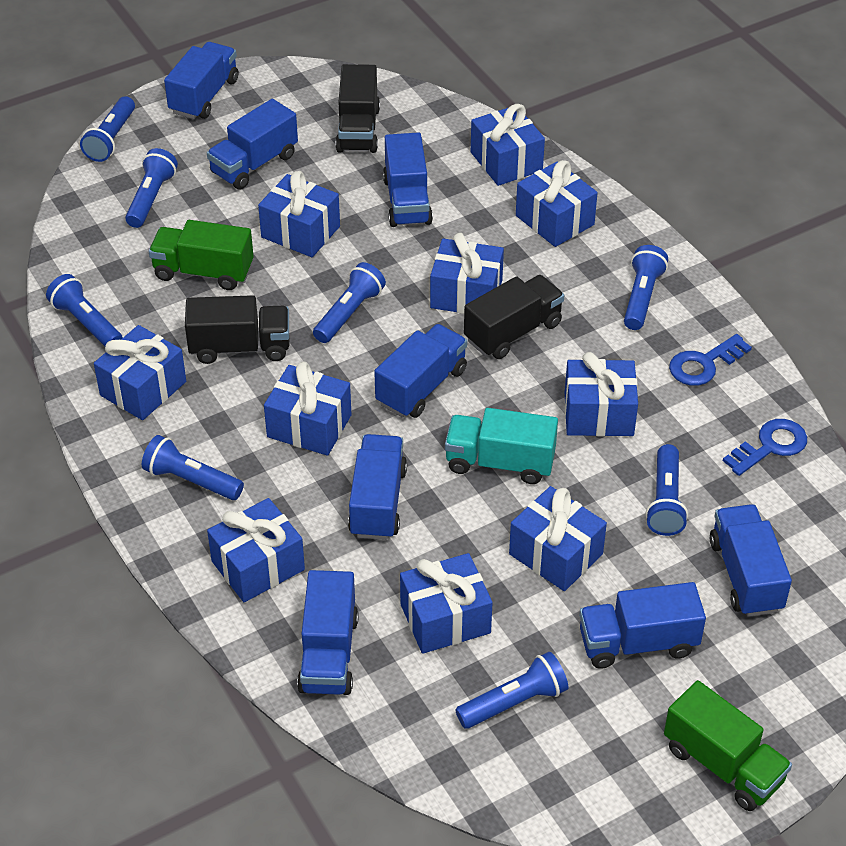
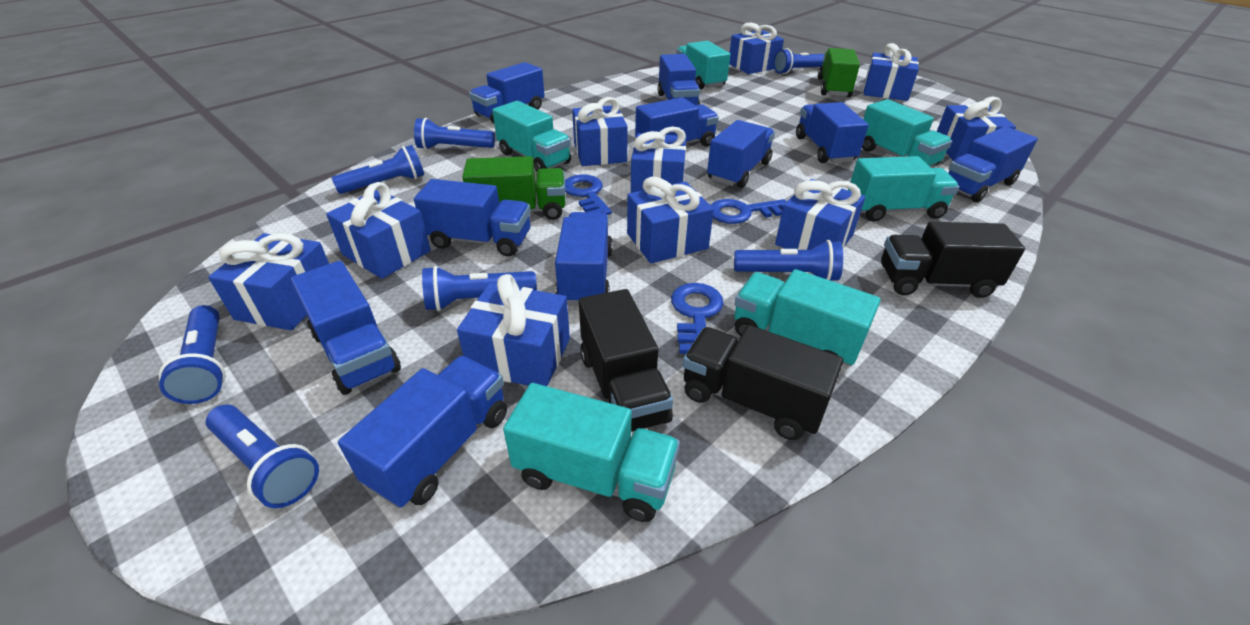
blue flashlight: [46,274,123,346] [80,96,135,162] [125,148,178,228] [142,435,244,500] [313,262,386,343] [455,652,568,729] [624,245,668,330] [646,444,688,536] = 8 -> [159,305,226,404] [205,405,319,508] [332,145,424,194] [414,118,495,150] [422,266,537,311] [734,240,843,281] [773,48,824,74] = 7
blue key: [669,334,752,386] [723,419,807,476] = 2 -> [565,174,612,215] [671,283,724,354] [711,199,787,224] = 3
blue truck: [164,42,239,119] [207,99,298,189] [297,570,359,695] [348,434,407,540] [374,324,467,418] [383,132,433,227] [579,582,706,669] [710,504,792,617] = 8 -> [291,261,401,395] [338,356,507,508] [414,179,531,257] [469,62,545,123] [555,212,613,305] [635,97,719,147] [658,54,700,105] [707,120,775,188] [796,102,869,163] [948,126,1038,203] = 10
turquoise truck: [445,408,558,484] = 1 -> [492,101,571,171] [503,383,680,522] [676,41,730,90] [734,269,881,366] [848,156,959,222] [862,99,952,167] = 6

